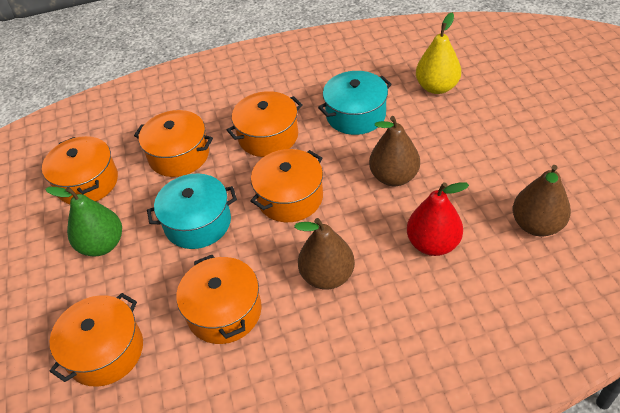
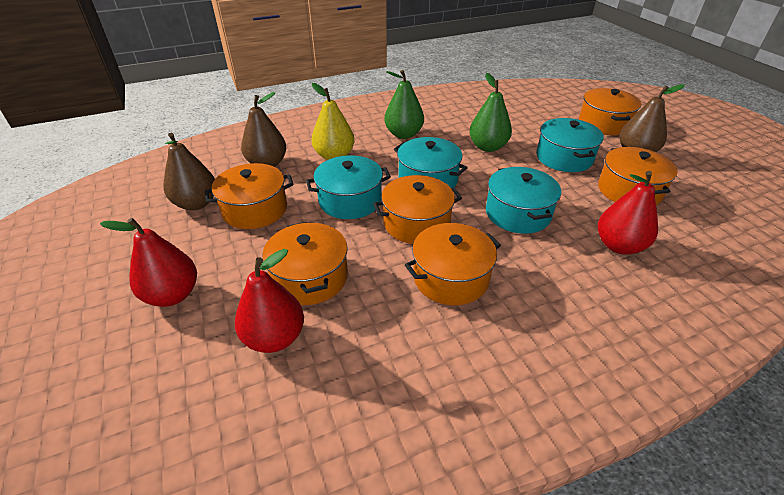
green pear: [45,187,122,257] = 1 -> [384,70,424,139] [470,73,512,152] = 2
red pear: [407,182,469,256] = 1 -> [100,218,197,307] [235,249,304,353] [598,171,658,255] = 3
turquoise pot: [147,174,237,249] [318,71,392,135] = 2 -> [306,155,391,219] [394,137,468,188] [486,167,561,234] [536,118,604,172] = 4

